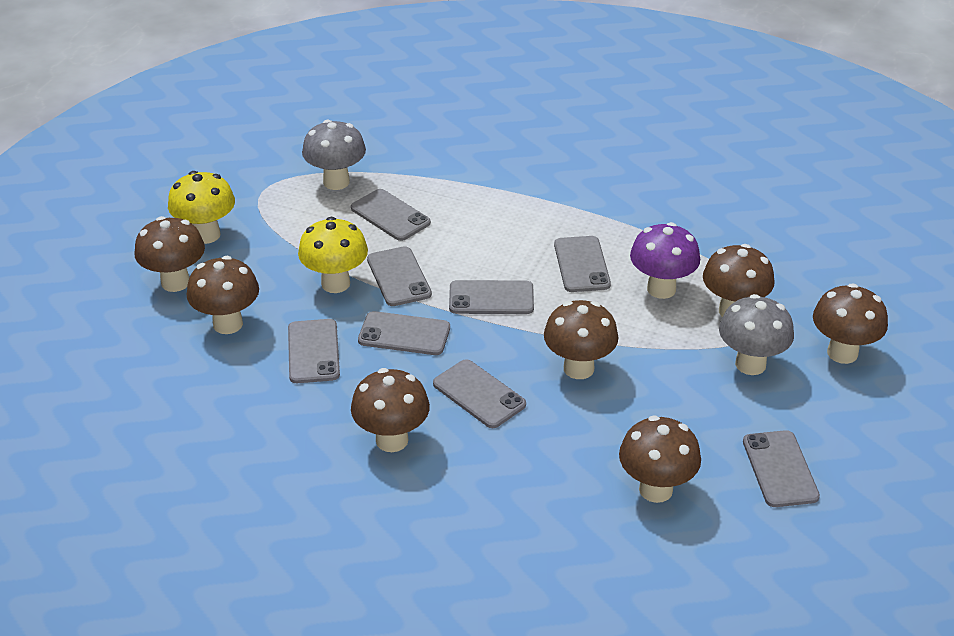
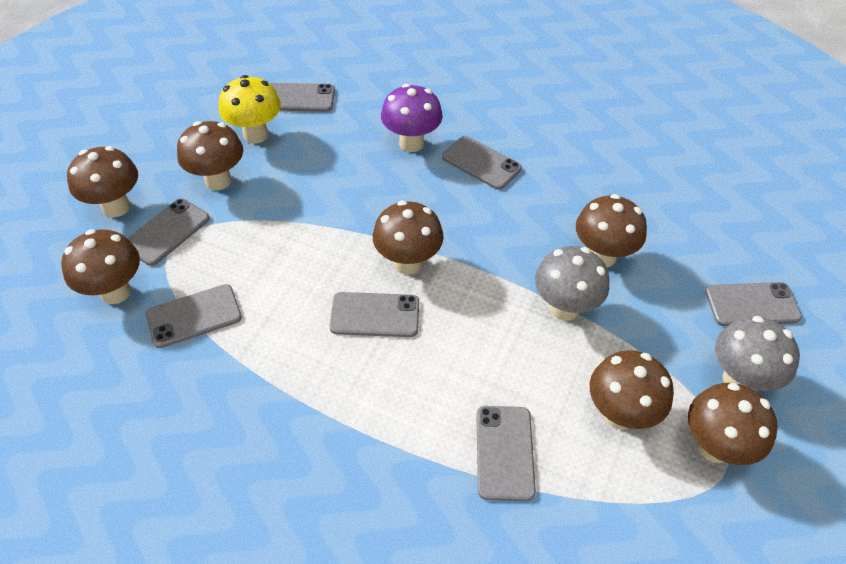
grey phone: [288,319,340,383] [351,189,431,241] [358,311,450,355] [367,246,432,306] [433,359,526,428] [449,280,534,314] [554,236,611,292] [743,430,820,507] = 8 -> [127,198,210,266] [146,284,242,348] [270,83,335,112] [329,292,419,337] [442,136,522,190] [476,406,536,501] [705,282,802,326] = 7
yellow mushroom: [168,171,235,244] [298,217,368,293] = 2 -> [219,75,281,144] = 1

